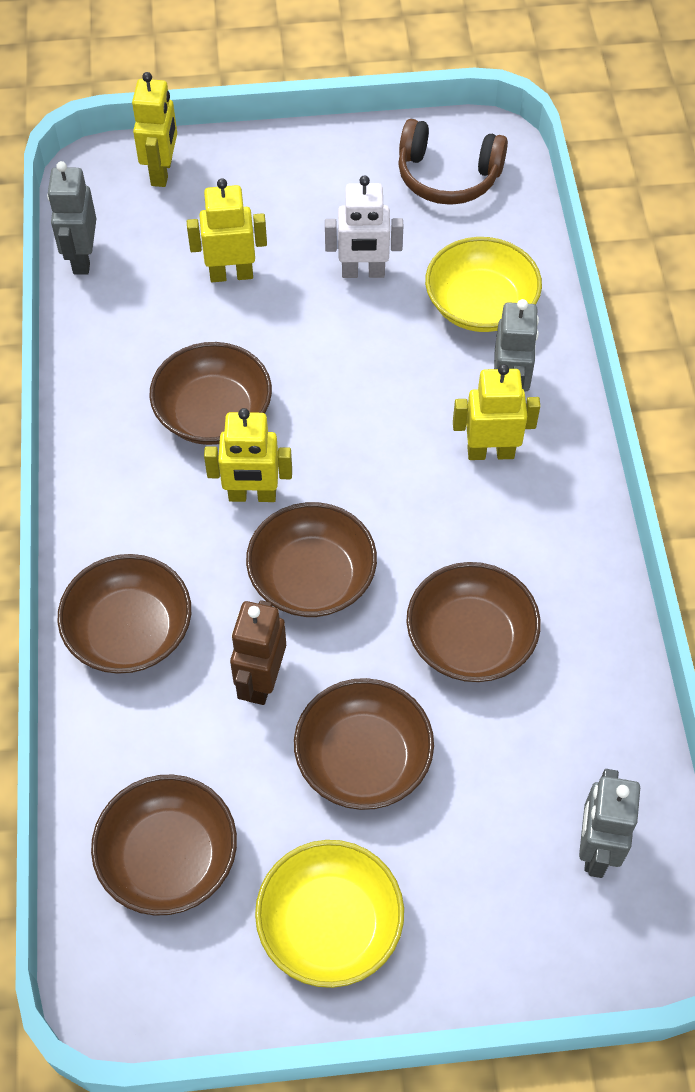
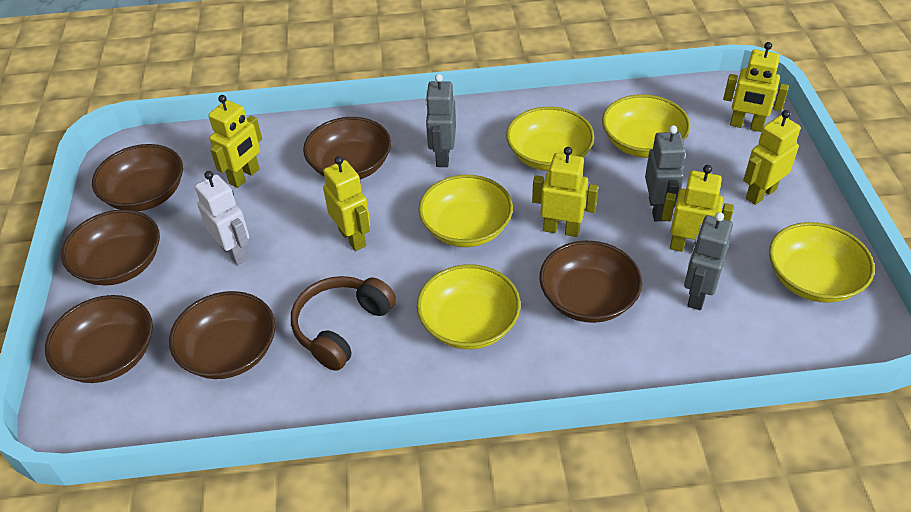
brown robot: [230,600,286,705] = 1 -> none = 0
yellow bowl: [255,840,404,988] [425,237,542,332] = 2 -> [417,264,521,349] [419,175,513,247] [506,107,595,171] [602,94,690,158] [769,222,875,303] = 5
yellow robot: [132,72,177,187] [187,178,267,282] [204,408,292,502] [453,364,540,460] = 4 -> [208,95,262,188] [323,156,370,251] [532,147,599,237] [661,165,734,252] [723,42,789,132] [743,110,801,205] = 6

